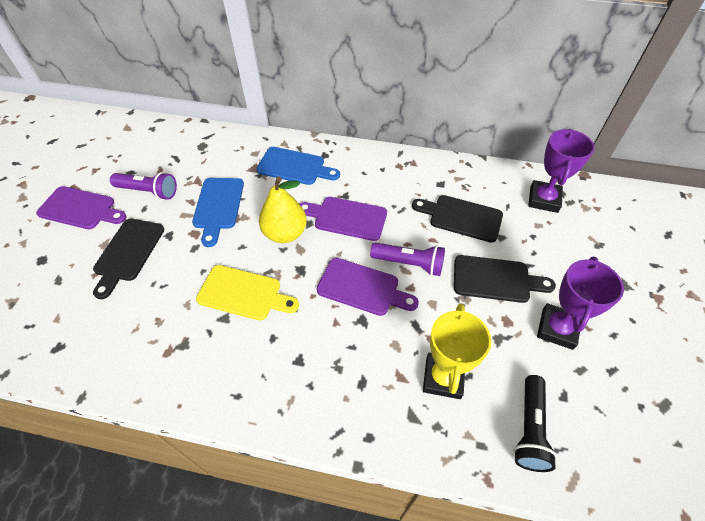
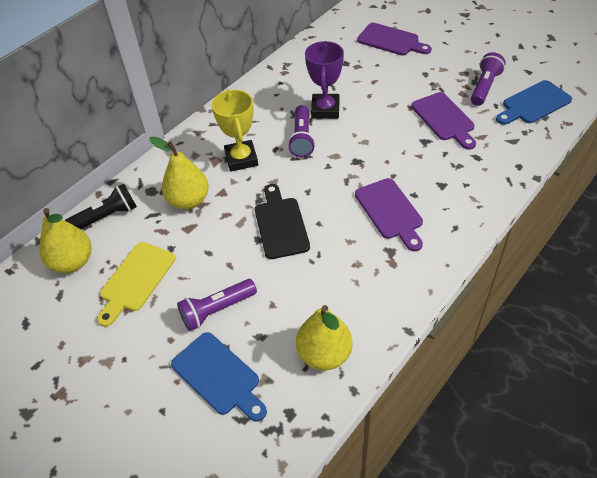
black cutting board: [93,219,164,299] [412,195,503,243] [454,255,556,303] = 3 -> [255,184,310,259] = 1
purple flashlight: [110,172,177,200] [370,242,445,276] = 2 -> [177,279,257,331] [288,105,315,157] [471,52,506,106] = 3
purple trophy: [528,129,595,213] [537,257,624,350] = 2 -> [305,41,344,119] = 1
yellow pear: [259,177,307,243] = 1 -> [39,208,92,273] [149,136,209,209] [296,305,352,370] = 3

